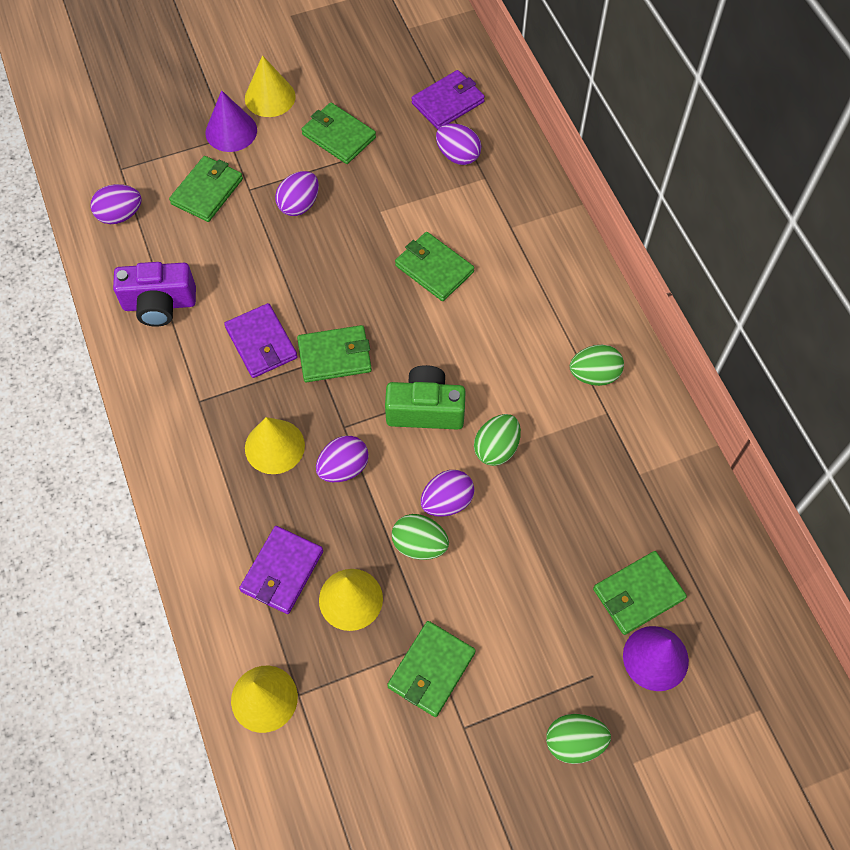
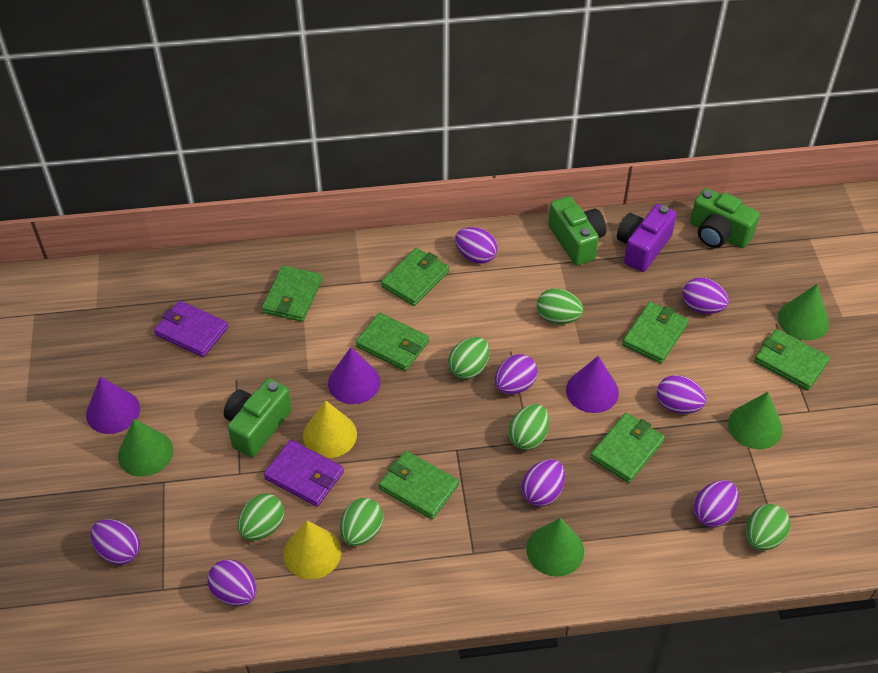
green camera: [385,365,466,429] = 1 -> [224,379,292,458] [548,196,606,265] [690,188,760,248] = 3
green cone: none = 0 -> [118,419,173,477] [526,518,584,577] [728,392,783,449] [778,284,829,340] = 4
green egg: [392,514,449,560] [474,414,521,466] [546,714,611,764] [570,345,624,386] = 4 -> [238,494,284,540] [340,498,383,546] [448,337,490,379] [508,404,549,450] [537,288,583,324] [746,504,790,551] = 6
green wallet: [169,156,243,222] [297,325,372,382] [301,102,376,164] [387,621,476,717] [395,232,474,301] [593,551,687,635] = 6 -> [262,266,322,322] [355,313,429,371] [379,451,459,519] [381,248,449,306] [590,413,665,483] [622,302,689,364] [754,329,830,390] = 7
purple cone: [205,90,257,152] [623,626,689,691] = 2 -> [86,376,140,434] [328,347,380,404] [566,356,619,413] = 3
purple egg: [90,184,142,224] [275,171,319,216] [316,436,369,482] [421,470,474,517] [436,124,481,165] = 5 -> [91,519,140,565] [208,559,257,606] [455,227,498,264] [495,354,538,394] [521,459,565,506] [657,375,706,414] [683,277,729,314] [693,480,739,527] = 8
purple wallet: [224,303,298,378] [239,526,323,614] [411,70,485,129] = 3 -> [154,301,228,357] [264,440,344,507] = 2
yellow cone: [231,666,298,733] [245,55,296,117] [245,417,305,474] [319,569,383,631] = 4 -> [283,521,341,579] [303,400,357,458] = 2

